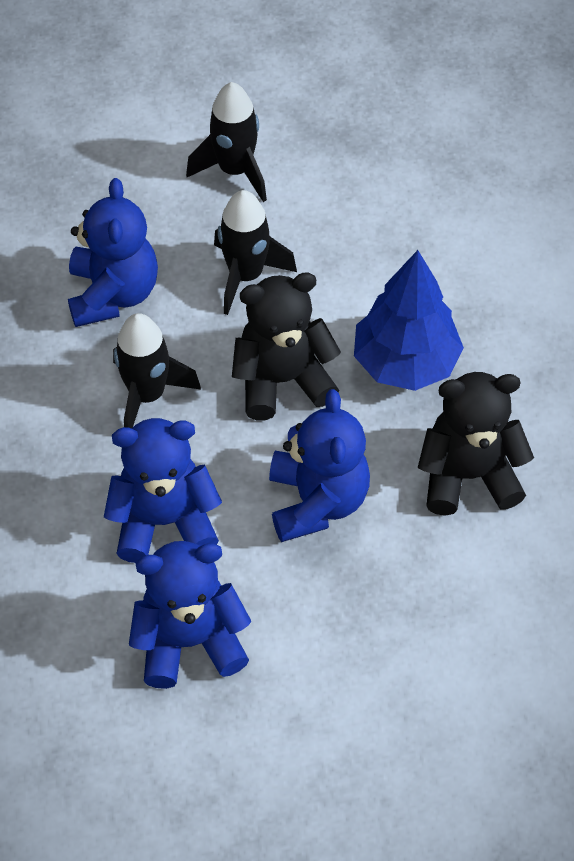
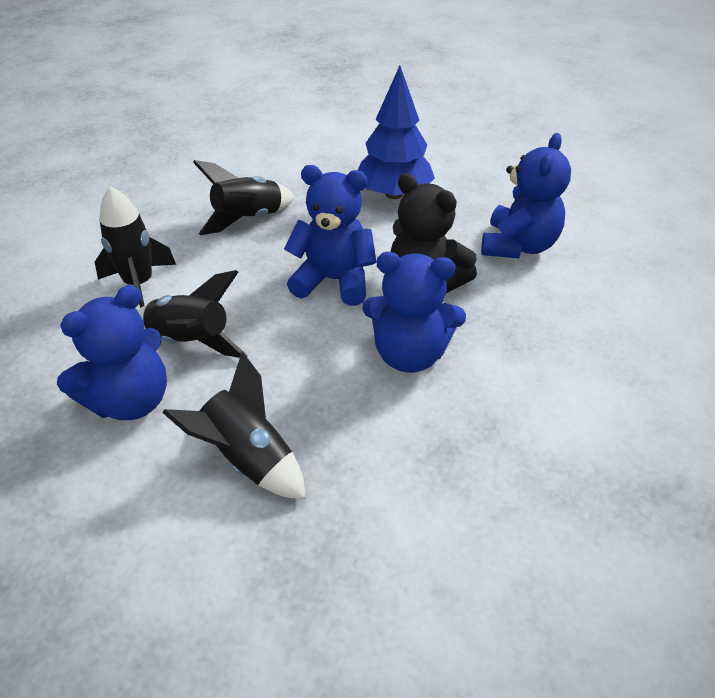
black rocket: [113,313,201,429] [186,82,267,202] [214,190,297,315] = 3 -> [95,186,176,308] [138,270,248,358] [162,352,305,499] [193,160,295,235] = 4
black teddy bear: [232,272,341,420] [418,372,534,516] = 2 -> [391,173,477,293] = 1

